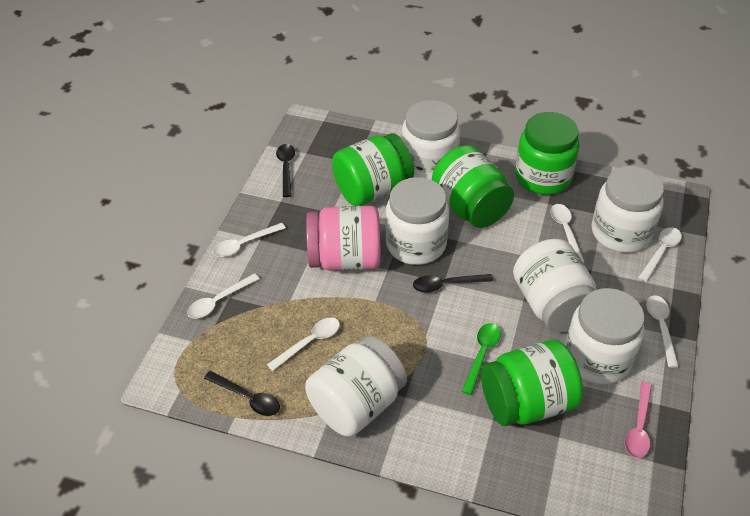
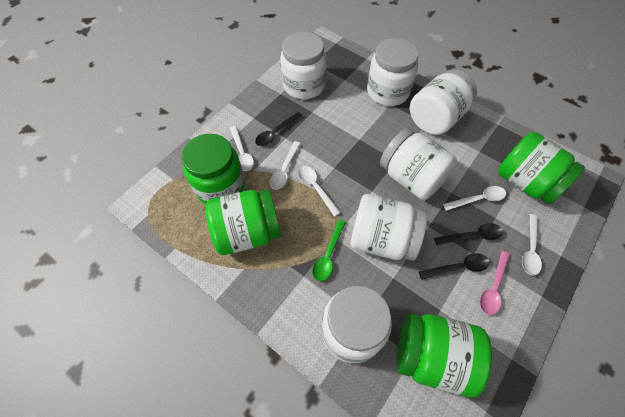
pink jar: [306,206,381,271] = 1 -> none = 0
white spoon: [187,273,259,319] [213,223,286,257] [267,317,340,371] [550,204,584,263] [638,227,682,282] [646,295,679,368] = 6 -> [230,126,254,171] [270,141,301,190] [298,166,341,217] [443,186,506,211] [522,214,542,276] = 5

